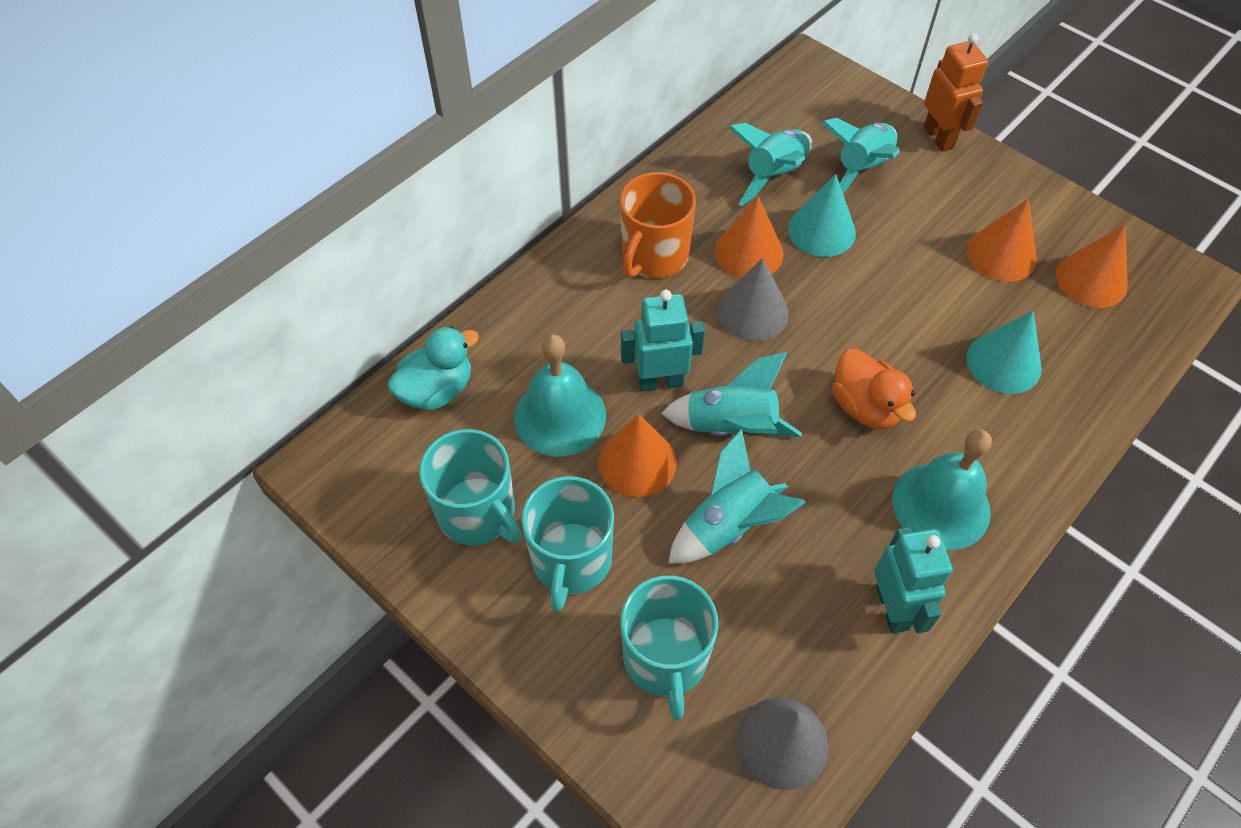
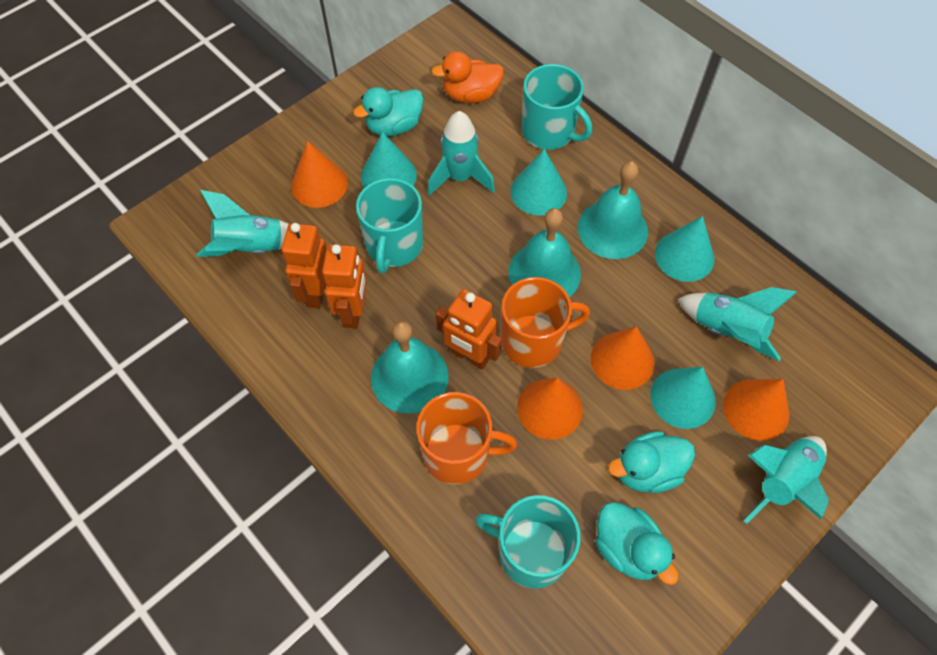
grey cone: [717,258,789,341] [737,698,828,790] = 2 -> none = 0
orange mug: [620,172,696,278] = 1 -> [417,392,517,484] [501,277,590,368] = 2
orange robot: [924,33,988,151] = 1 -> [282,223,327,308] [322,244,367,328] [436,289,502,370] = 3
turquoise bell: [514,334,606,457] [892,429,992,550] = 2 -> [371,321,449,414] [508,208,581,297] [578,161,648,259] = 3
turquoise cone: [788,174,856,257] [967,311,1042,394] = 2 -> [361,132,417,188] [510,149,567,216] [650,367,716,429] [655,216,714,282] = 4
turquoise duck: [387,326,479,410] = 1 -> [353,87,424,136] [595,502,679,585] [608,431,695,493] = 3
turquoise robot: [621,290,705,392] [874,527,953,633] = 2 -> none = 0

